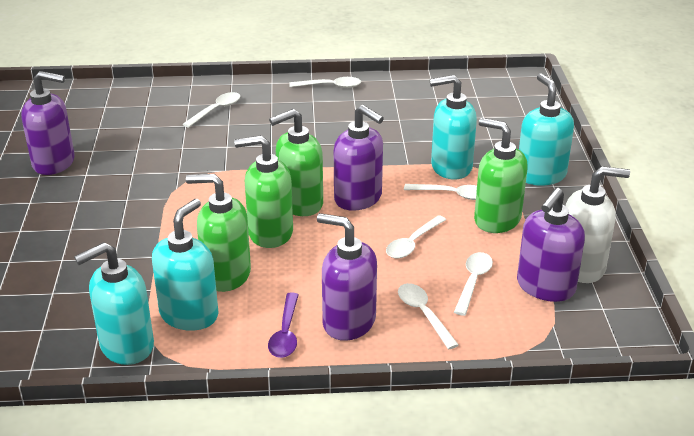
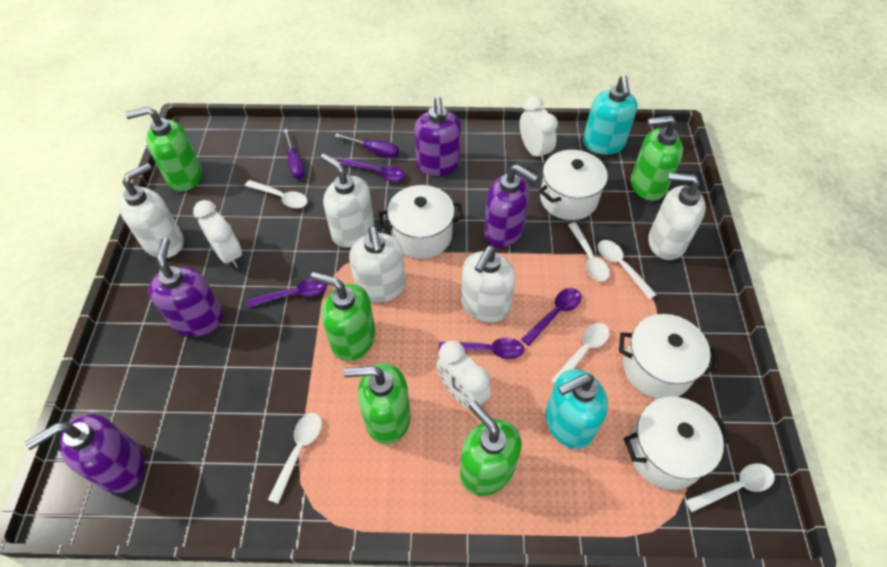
green soap dispenser: [186,174,251,292] [234,135,293,248] [269,109,323,216] [474,118,528,233] = 4 -> [125,107,202,191] [311,272,376,361] [344,363,411,444] [460,401,522,496] [631,115,683,201] = 5
purple screwdriver: none = 0 -> [283,129,305,179] [335,133,399,158] = 2
purple spoon: [268,293,299,358] = 1 -> [247,278,327,308] [340,158,405,182] [439,338,524,359] [521,288,581,346] = 4
turquoise soap dispenser: [74,242,154,365] [152,199,219,331] [430,75,477,180] [519,73,574,186] = 4 -> [545,369,608,449] [583,75,638,155] = 2
white clock: none = 0 -> [193,200,242,268] [437,340,491,409] [520,96,558,163] = 3
white pot: none = 0 -> [379,185,464,259] [539,150,608,220] [619,314,718,399] [624,397,731,490] = 4
white soap dispenser: [565,166,630,283] = 1 -> [118,163,184,258] [320,154,375,248] [349,226,406,303] [461,246,516,322] [648,173,706,260] = 5

